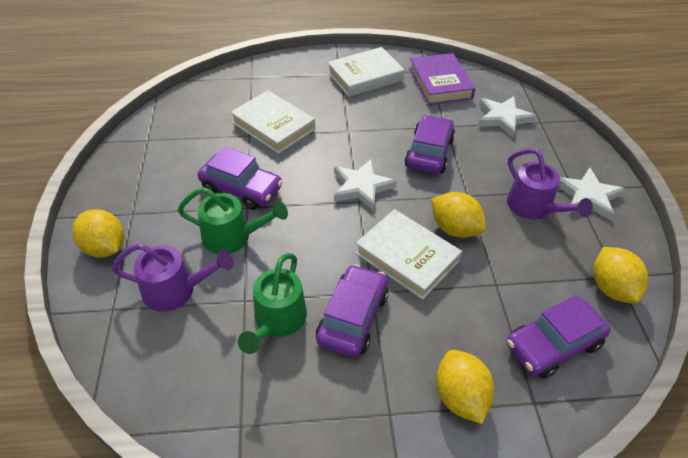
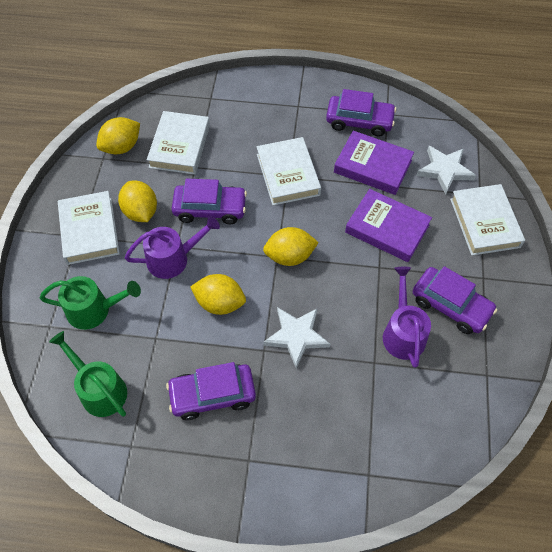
purple book: [409,53,475,105] = 1 -> [334,131,414,195] [345,189,432,262] = 2
white book: [230,90,315,154] [327,47,405,97] [355,209,462,300] = 3 -> [58,191,120,265] [147,111,210,175] [256,137,321,206] [450,184,525,256] = 4
white star: [334,159,397,211] [478,96,536,138] [558,167,625,220] = 3 -> [263,307,330,369] [416,146,476,194] = 2

